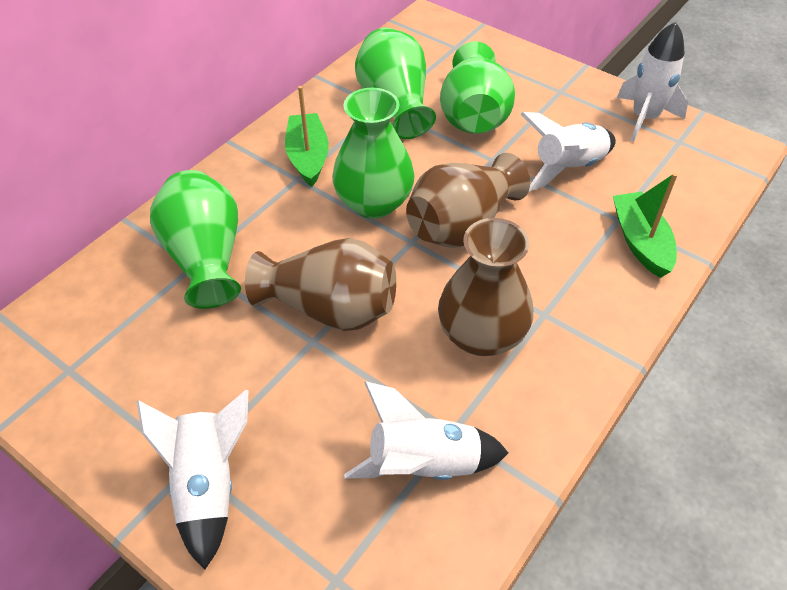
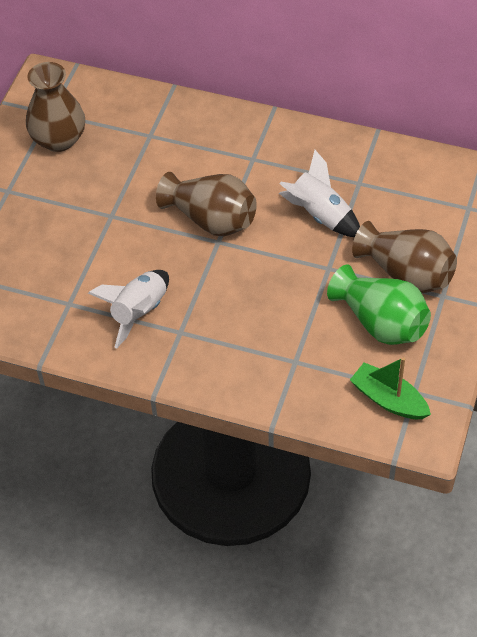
green boat: [285,86,329,187] [613,173,678,278] = 2 -> [350,357,431,419] = 1
green vase: [150,170,241,309] [332,88,415,219] [355,28,436,139] [440,41,515,134] = 4 -> [327,265,431,345] = 1
white rocket: [136,390,249,570] [344,381,508,480] [521,112,616,192] [617,22,688,142] = 4 -> [88,270,169,349] [279,150,360,237] = 2

